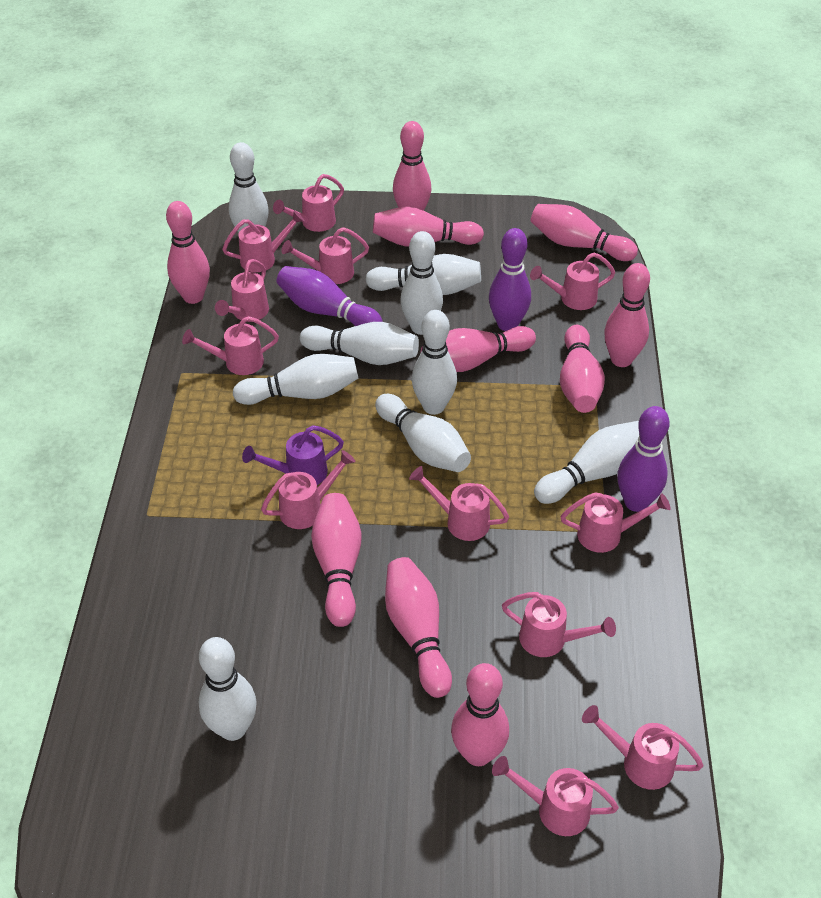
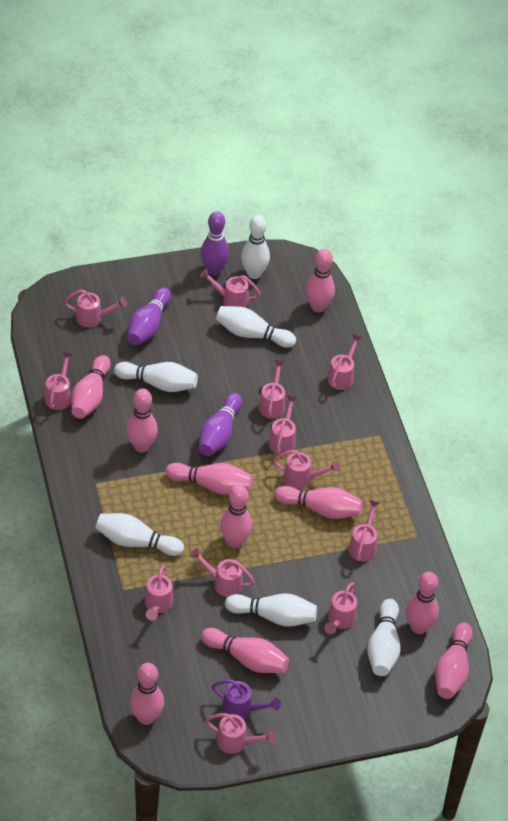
white bowling pin: [199,637,257,741] [229,142,269,233] [233,354,358,405] [300,322,419,365] [366,254,481,295] [375,394,471,472] [400,231,443,335] [412,310,457,415] [534,421,640,504] = 9 -> [95,513,184,556] [114,362,198,392] [216,306,296,348] [225,593,317,627] [241,215,270,279] [367,599,401,676] = 6

